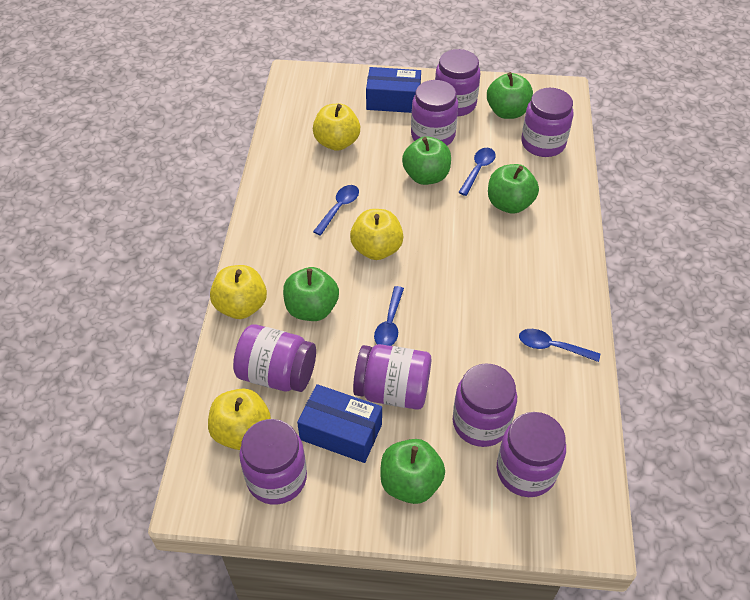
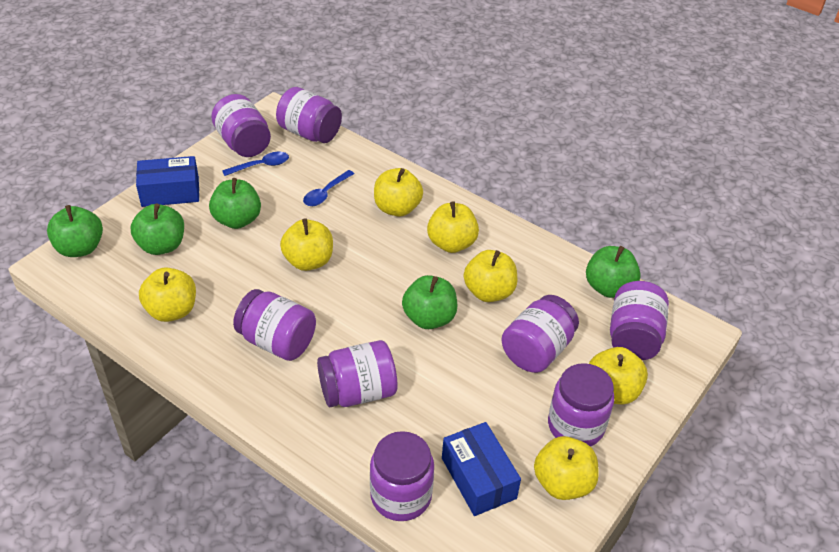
blue spoon: [313,185,359,236] [374,286,404,346] [458,148,496,196] [519,329,600,362] = 4 -> [222,152,289,176] [303,170,354,206] = 2
yellow apple: [208,388,271,450] [210,265,267,319] [313,104,360,151] [350,209,404,260] = 4 -> [139,267,196,322] [280,218,333,271] [374,168,423,217] [427,201,479,253] [464,250,517,302] [534,436,599,500] [589,347,648,405] = 7

